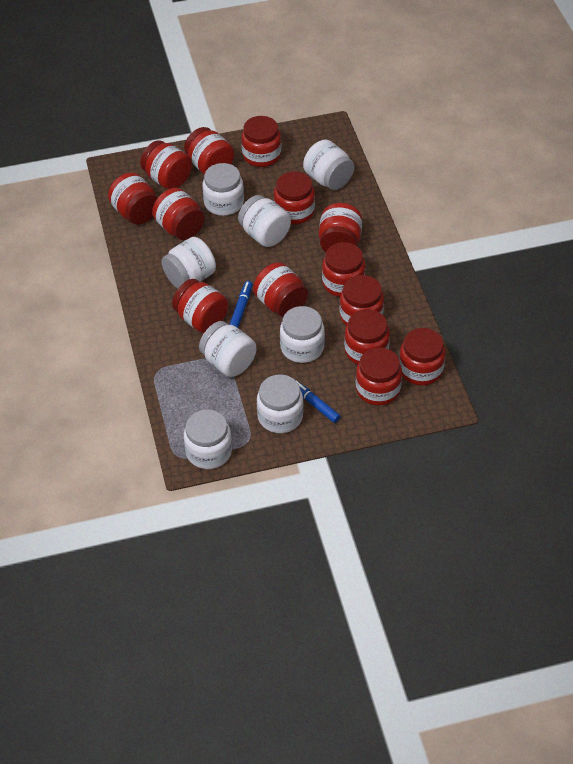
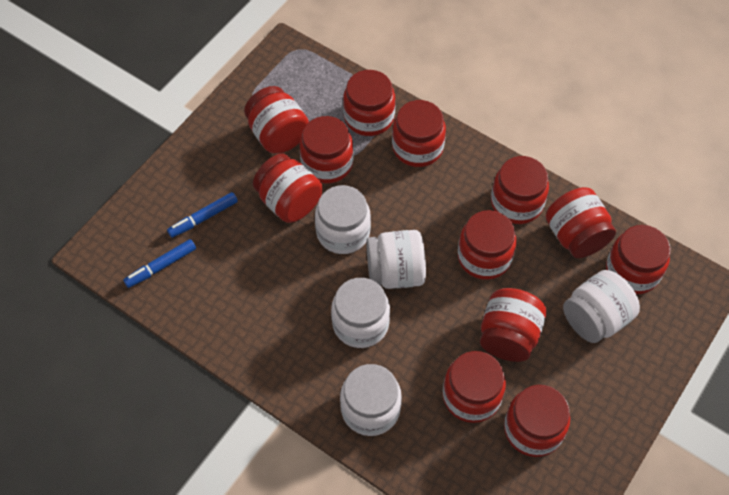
red jar: [108,172,157,224] [140,140,192,189] [152,188,205,240] [172,279,228,333] [184,127,234,174] [241,116,281,167] [253,262,308,317] [274,171,315,224] [319,203,362,252] [322,242,365,297] [340,275,384,326] [344,309,390,365] [356,347,402,406] [399,328,446,385] = 14 -> [244,86,309,153] [253,154,323,223] [300,116,354,183] [343,70,395,136] [392,100,446,167] [443,351,506,423] [458,210,517,280] [480,288,547,362] [491,156,549,224] [504,385,570,457] [546,187,616,258] [606,225,670,294] = 12
white jar: [161,237,216,288] [184,410,232,469] [199,321,256,377] [202,163,244,216] [238,195,291,247] [257,374,303,433] [280,306,325,363] [303,140,354,190] = 8 -> [315,185,371,254] [331,278,390,348] [340,364,402,436] [366,230,426,289] [563,270,640,343] = 5

